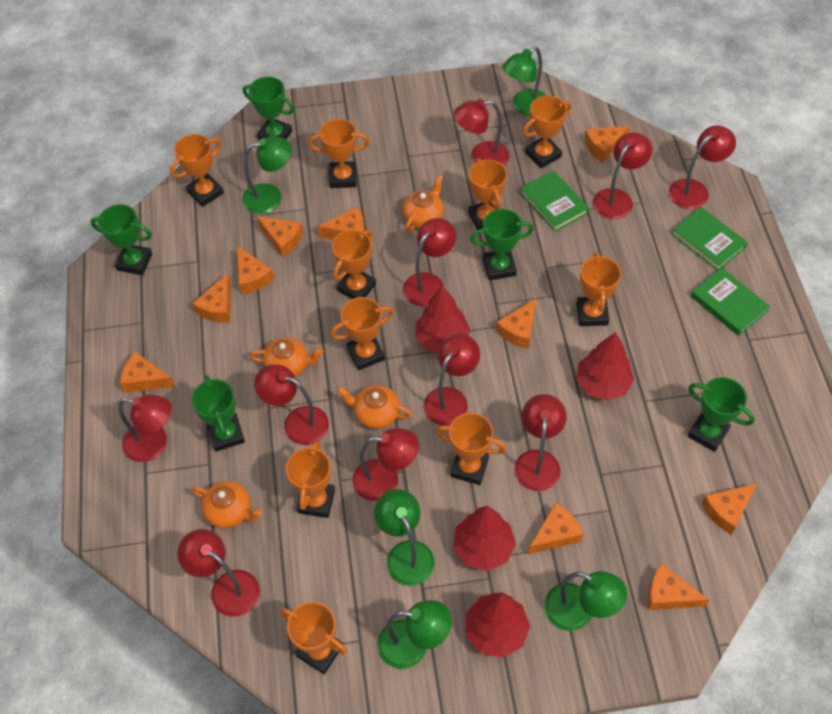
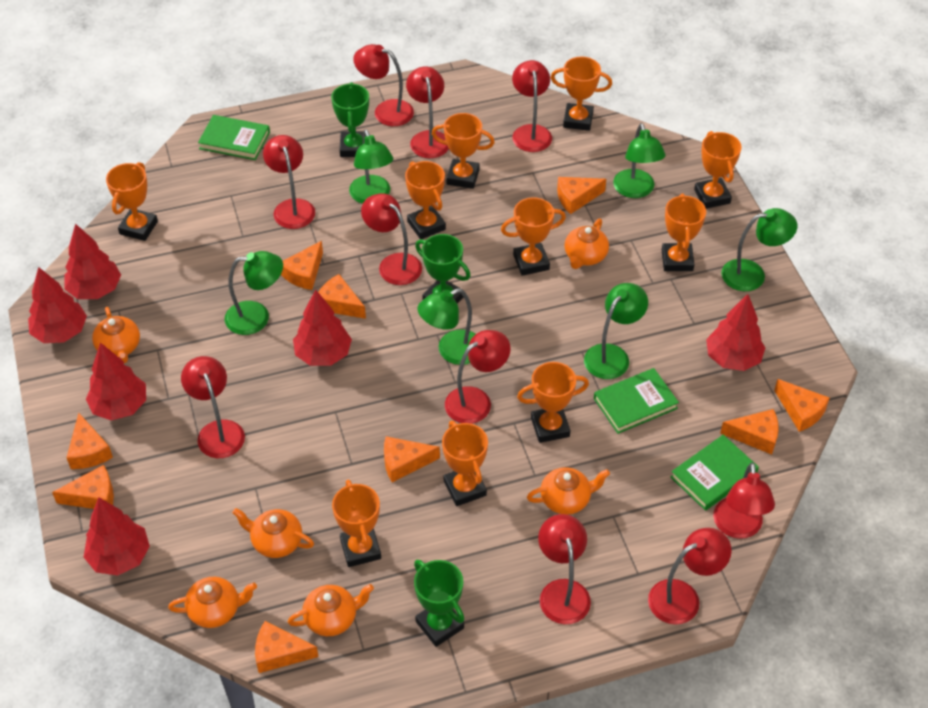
green lamp: [242,136,292,214] [374,489,435,586] [378,600,452,669] [502,46,547,116] [544,571,627,631] = 5 -> [225,251,283,335] [349,129,393,204] [418,288,476,365] [584,283,648,379] [613,123,666,198] [721,208,797,291] = 6
green trophy: [91,204,152,275] [191,375,245,452] [243,77,295,140] [470,209,534,280] [687,377,755,452] = 5 -> [331,82,369,157] [414,560,464,647] [415,234,471,304] = 3
orange cheese: [120,351,175,393] [192,273,231,323] [237,246,274,294] [256,216,303,257] [317,207,365,240] [496,298,537,349] [528,503,583,554] [584,126,630,163] [647,563,709,610] [702,483,757,534] = 10 -> [52,465,114,509] [67,413,113,469] [255,621,319,673] [281,241,323,290] [318,274,366,319] [384,436,440,482] [557,177,606,214] [720,409,779,455] [774,379,830,432] = 9
orange teapot: [192,481,262,528] [249,337,323,377] [337,385,412,429] [403,175,444,233] = 4 -> [92,307,140,363] [168,577,257,628] [232,508,314,558] [288,584,374,636] [527,467,610,515] [564,219,609,269] = 6
red tree: [415,286,471,353] [453,506,516,571] [466,592,530,658] [576,332,634,401] = 4 -> [28,267,87,343] [64,224,121,299] [84,497,150,575] [86,342,146,421] [293,289,352,366] [706,294,765,371] = 6

